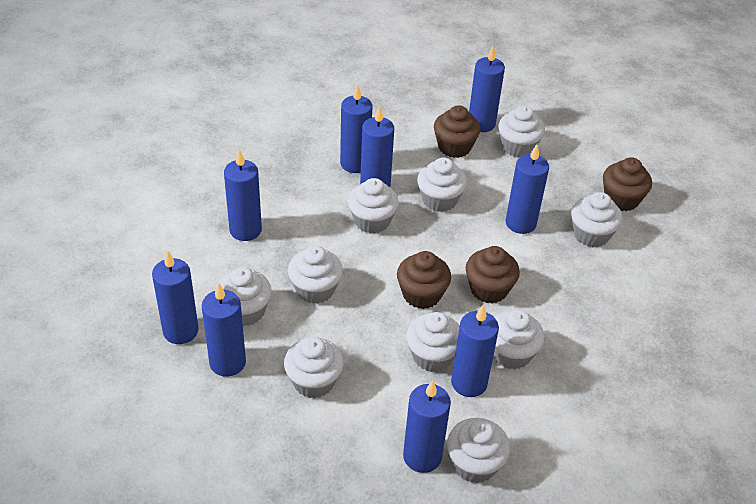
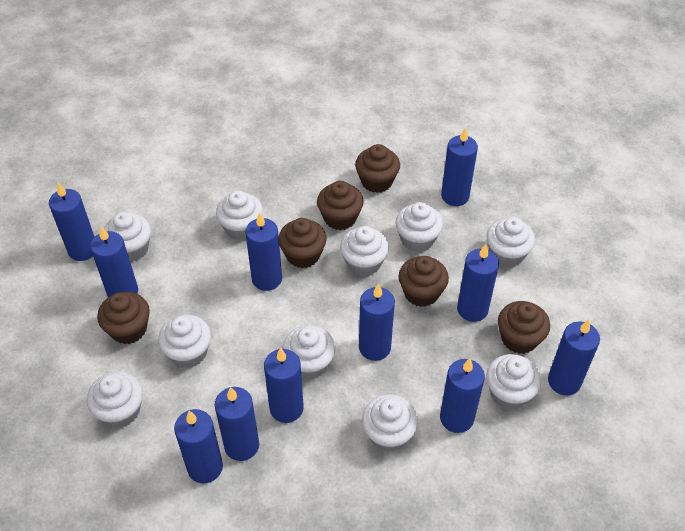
blue candle: [152,250,199,344] [202,283,246,377] [224,149,262,241] [340,84,373,173] [360,105,394,187] [403,380,451,473] [451,305,499,397] [469,46,505,132] [506,144,549,234] = 9 -> [49,183,95,261] [90,226,138,297] [174,409,223,484] [215,387,259,461] [245,212,282,291] [264,347,304,423] [359,284,395,361] [440,358,485,433] [441,127,478,206] [457,244,499,322] [548,319,600,395] = 11
brown cupcake: [397,251,451,309] [434,105,481,158] [466,246,520,304] [603,157,652,211] = 4 -> [97,292,150,344] [279,218,327,268] [317,181,364,230] [355,144,400,193] [399,256,449,307] [498,301,550,354] = 6

